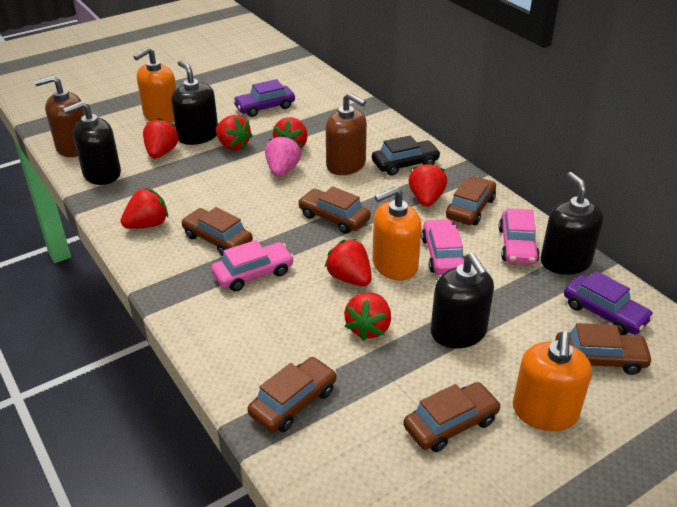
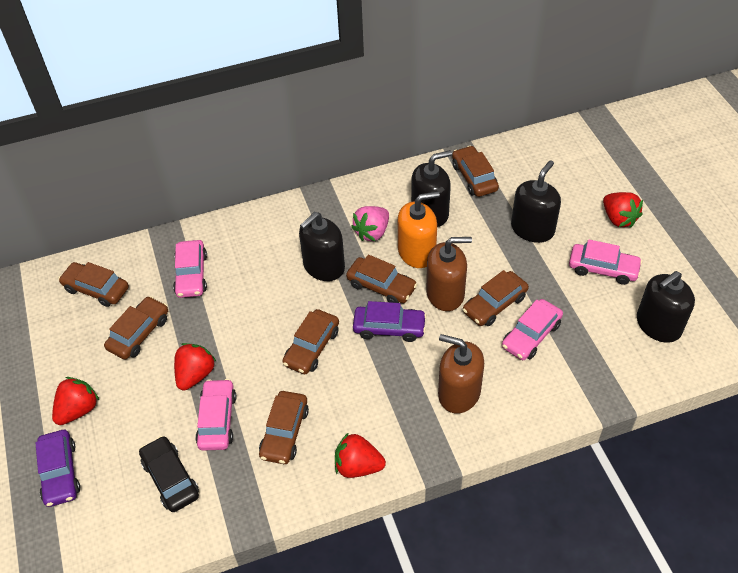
brown car: [181,207,253,256] [247,357,337,432] [298,186,371,234] [403,382,501,452] [446,176,496,225] [555,323,653,375] = 6 -> [58,262,129,307] [104,296,168,359] [259,391,309,464] [282,309,339,374] [346,254,417,303] [452,146,499,197] [463,270,529,326] = 7
orange soap dispenser: [133,47,176,123] [372,187,422,281] [513,331,592,431] = 3 -> [398,191,440,268] = 1
pink car: [211,240,294,292] [421,219,465,275] [498,208,540,265] = 3 -> [173,240,207,298] [195,379,237,451] [502,299,563,360] [569,239,642,285] = 4
red strawberry: [120,188,168,229] [143,118,179,158] [216,115,253,150] [273,117,308,149] [325,239,372,286] [344,292,391,341] [409,162,447,207] = 7 -> [52,377,99,425] [174,343,216,390] [335,432,386,478] [603,192,643,228] = 4

